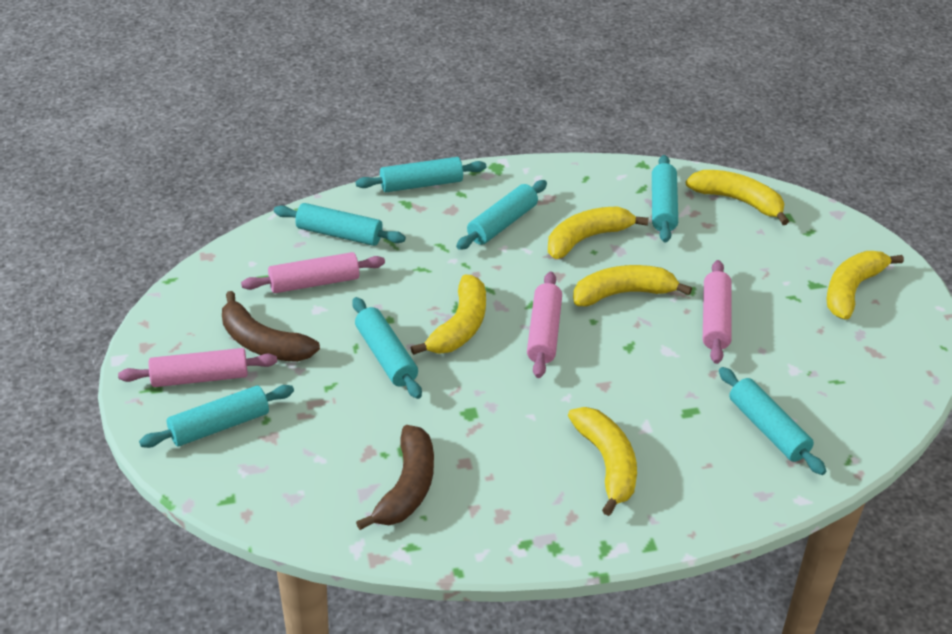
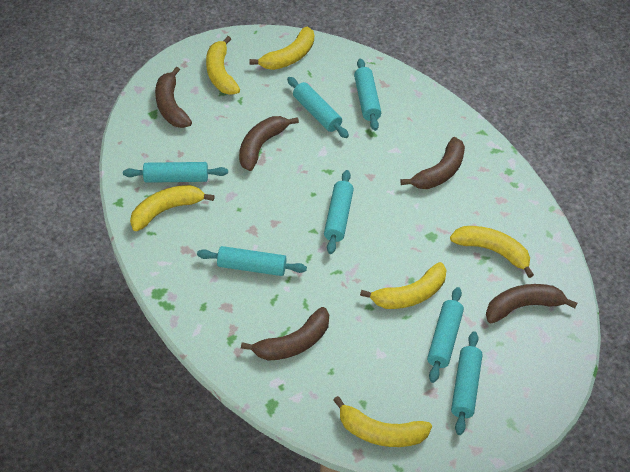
brown banana: [222,291,320,362] [356,425,434,530] = 2 -> [155,67,192,128] [239,116,299,171] [241,307,329,361] [400,137,465,189] [486,284,577,323] = 5
pink rolling pin: [118,348,277,387] [241,252,385,293] [527,272,562,378] [703,260,732,364] = 4 -> none = 0

